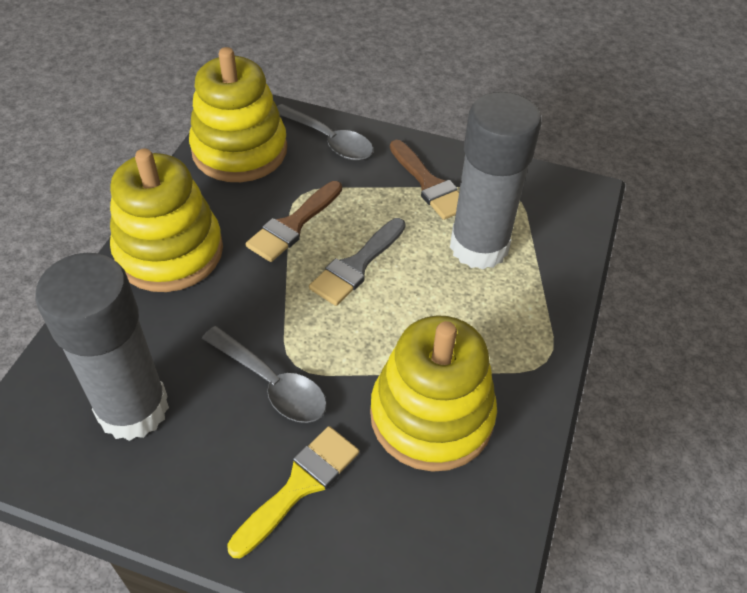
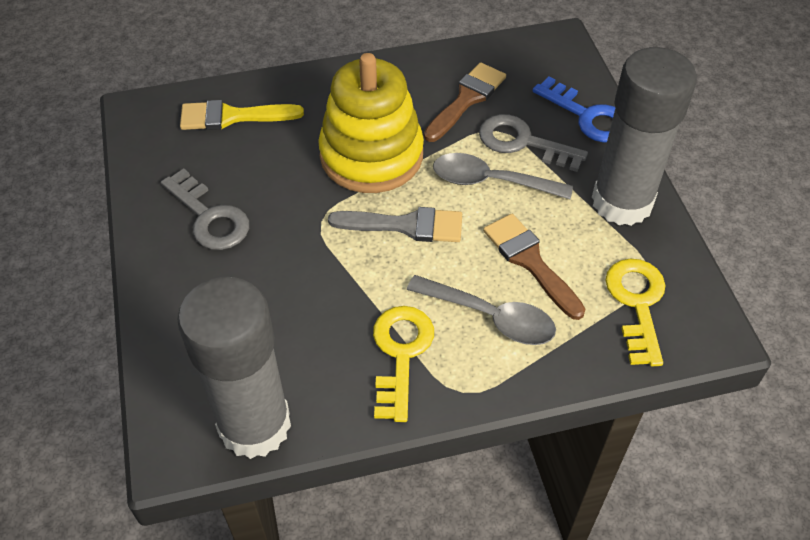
blue key: none = 0 -> [532,77,615,143] = 1
grey key: none = 0 -> [161,169,249,250] [479,114,588,172] = 2
yellow key: none = 0 -> [373,306,434,422] [605,259,666,366] = 2
yellow stacking toy: [110,149,223,292] [189,47,287,182] [370,315,497,472] = 3 -> [318,53,424,193] = 1

